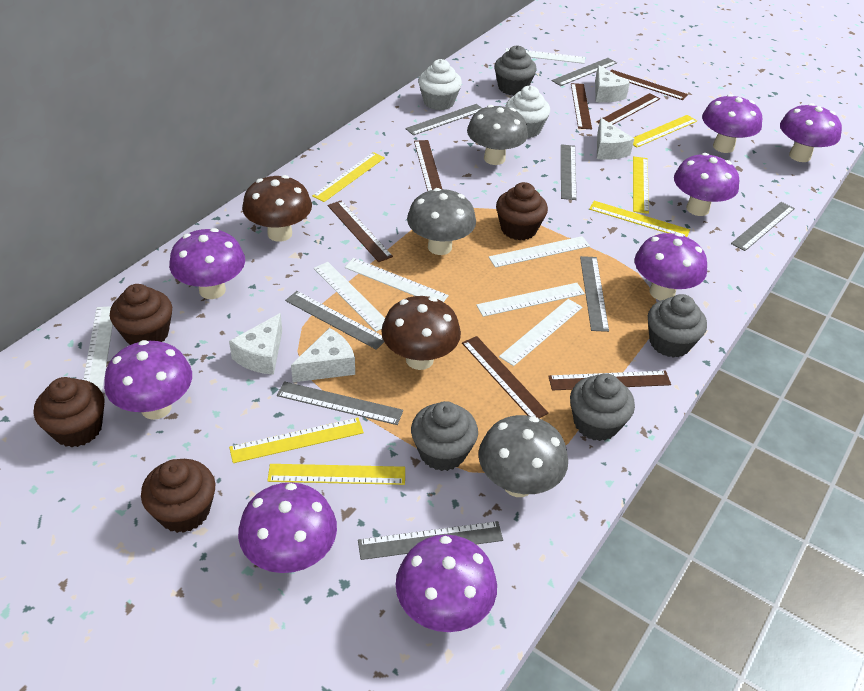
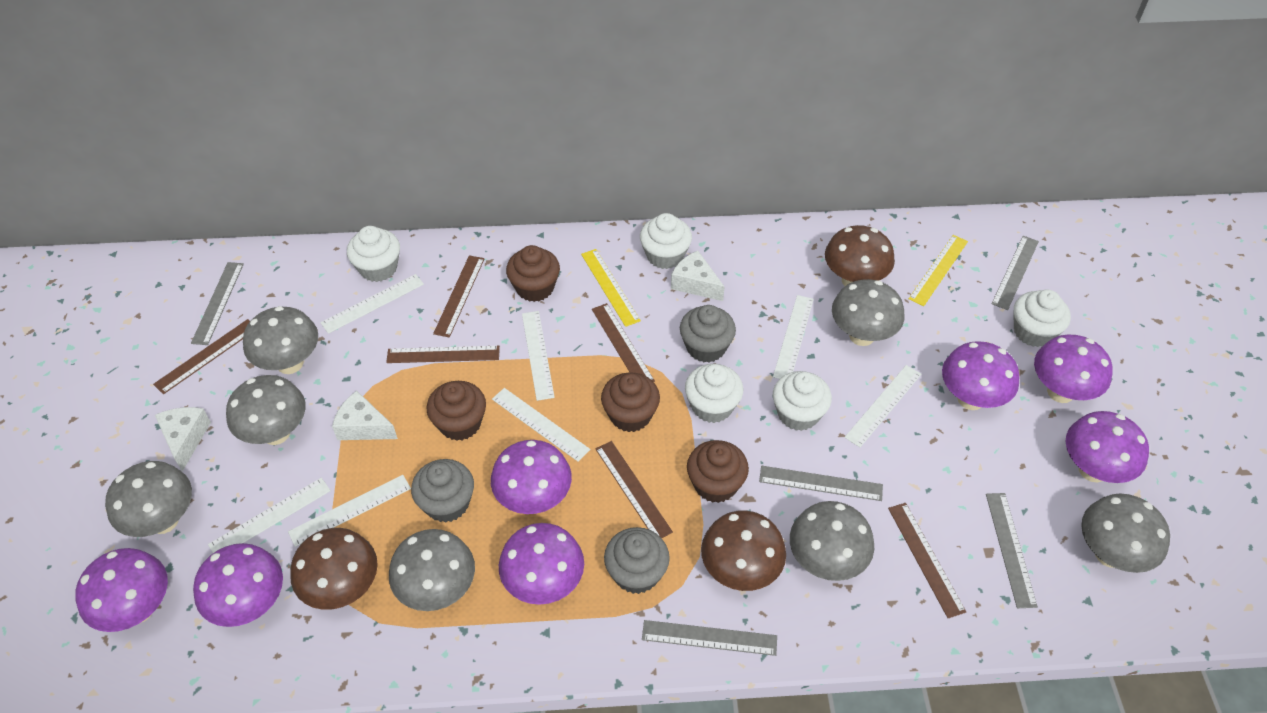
brown mushroom: [242,175,312,242] [381,296,461,370] = 2 -> [290,528,378,610] [701,510,786,591] [825,225,895,286] = 3
brown ruler: [327,200,393,262] [414,140,442,191] [462,336,549,418] [548,371,671,390] [571,83,592,129] [597,93,660,125] [610,70,688,100] = 7 -> [153,319,250,394] [386,346,500,363] [433,255,485,338] [592,303,655,382] [595,441,673,538] [888,503,966,618] = 6
grey cupcake: [411,401,478,471] [494,45,537,96] [570,373,635,441] [648,294,707,358] = 4 -> [411,459,474,523] [604,527,670,594] [680,305,736,363] = 3
grey mushroom: [407,188,476,255] [467,105,528,165] [478,415,568,497] = 3 -> [105,461,192,537] [226,375,305,445] [243,306,318,374] [389,529,475,611] [790,501,874,581] [832,279,905,346] [1081,493,1170,573] = 7
grey ruler: [277,381,403,425] [285,291,384,350] [358,521,503,560] [405,104,482,135] [552,58,617,86] [561,144,577,200] [580,256,609,332] [731,202,795,251] = 8 -> [191,262,244,345] [642,620,777,656] [759,466,883,501] [986,493,1038,608] [992,236,1039,310] = 5
purple mushroom: [104,340,192,420] [169,228,245,299] [238,482,337,573] [396,535,497,632] [635,233,707,301] [674,153,739,216] [702,94,762,153] [780,103,842,162] = 8 -> [75,548,168,632] [193,543,283,627] [491,440,572,514] [499,523,584,605] [942,341,1020,410] [1034,335,1113,403] [1065,411,1149,483] = 7
white cheese: [229,313,282,375] [291,328,355,382] [595,65,630,103] [597,118,634,160] = 4 -> [155,407,211,472] [332,391,398,440] [671,251,725,301] = 3
white cupcake: [418,59,462,110] [505,86,550,138] = 2 -> [347,226,400,282] [640,213,692,269] [685,364,743,423] [773,371,832,431] [1013,290,1071,347] = 5
yellow ruler: [229,418,364,463] [267,464,405,485] [312,152,385,202] [589,201,690,237] [633,115,697,148] [633,156,649,214] = 6 -> [581,249,641,327] [909,235,968,306] = 2

